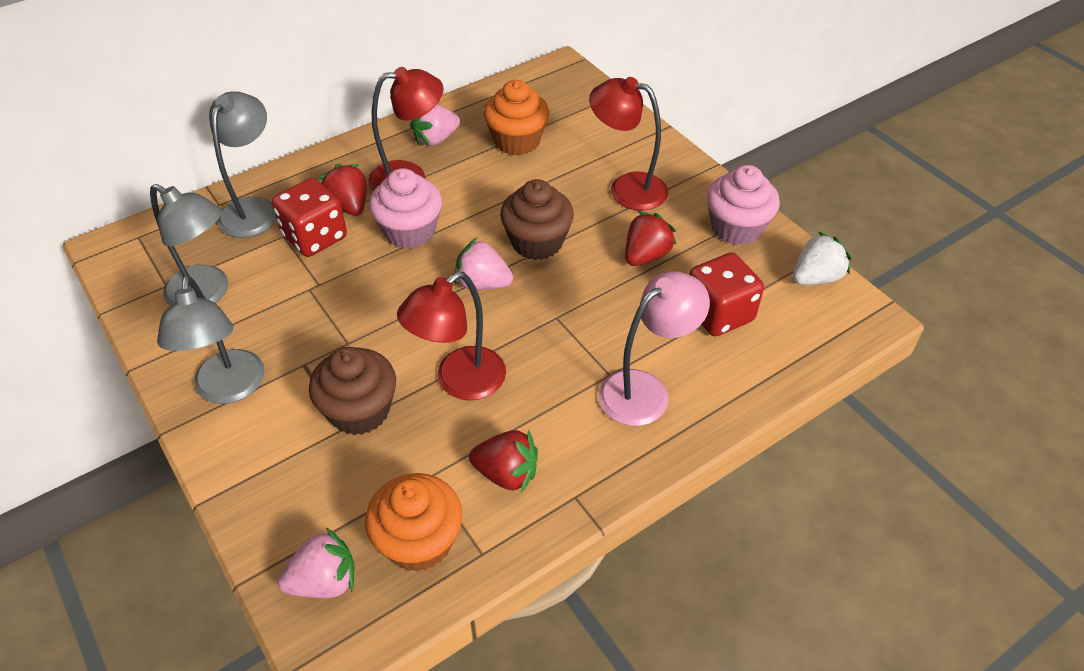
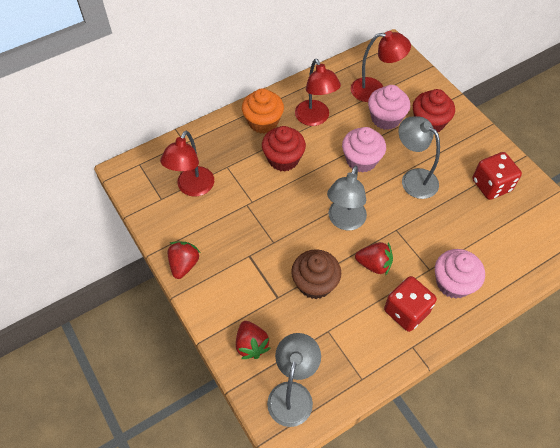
brown cupcake: [309,347,396,435] [500,179,574,260] = 2 -> [291,249,341,299] = 1
orange cupcake: [365,473,462,572] [484,80,549,155] = 2 -> [242,88,284,134] = 1
pink cupcake: [369,168,442,249] [707,165,780,245] = 2 -> [342,127,386,172] [368,85,410,130] [435,249,485,299] = 3
pink lamp: [598,271,710,426] = 1 -> none = 0
pink strawberry: [278,528,355,598] [410,105,460,146] [454,238,513,290] = 3 -> none = 0
red cupcake: none = 0 -> [262,126,306,172] [413,89,455,132] = 2
white strawberry: [793,232,851,285] = 1 -> none = 0

